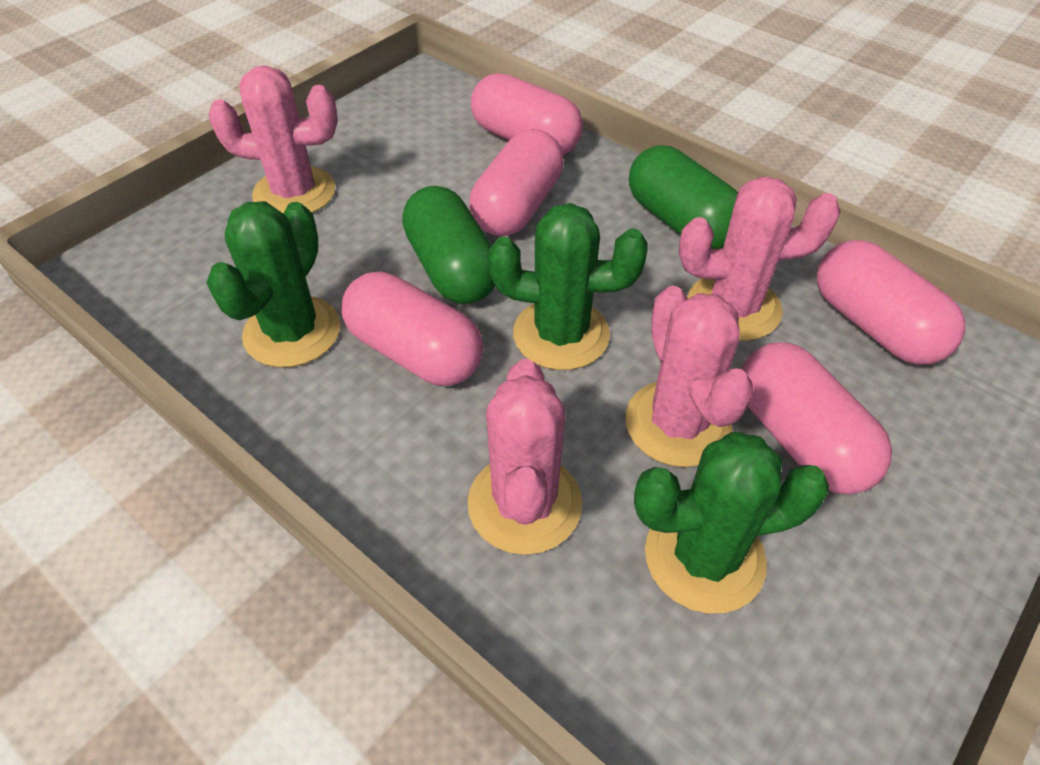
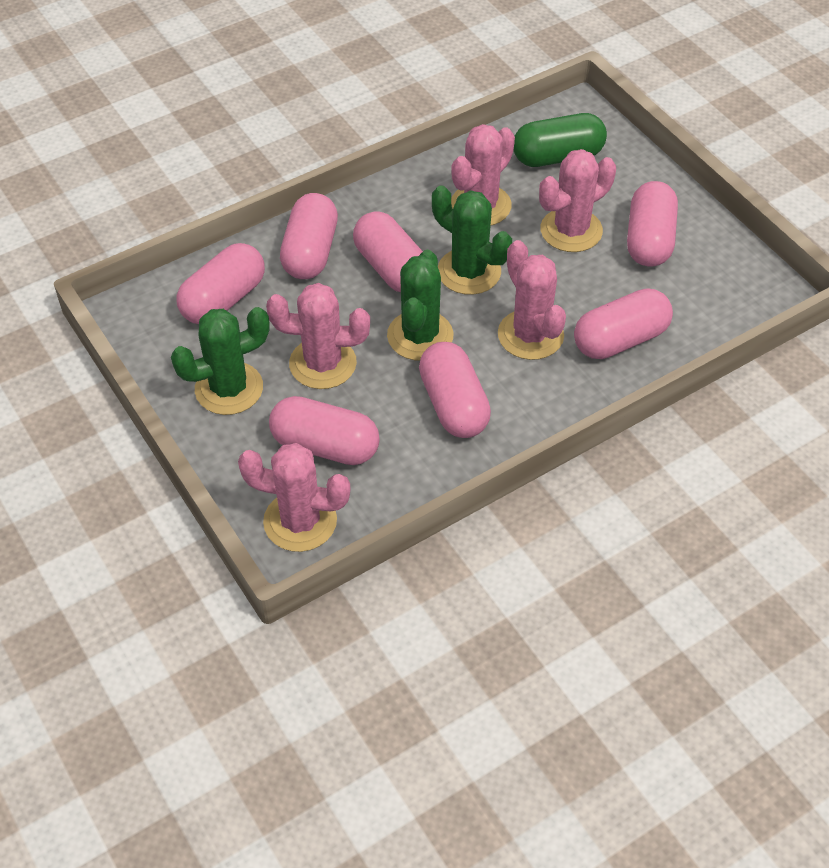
green capsule: [402,186,495,304] [629,145,738,249] = 2 -> [513,113,607,167] = 1
pink cactus: [208,65,338,214] [467,359,582,555] [625,286,754,467] [679,176,841,341] = 4 -> [238,443,350,552] [266,283,370,389] [451,124,515,226] [498,240,566,360] [539,149,616,252] = 5
pink capsule: [342,272,483,386] [469,129,564,236] [471,73,583,155] [741,342,892,495] [817,240,966,365] = 5 -> [177,243,265,324] [269,396,380,465] [280,193,338,279] [353,211,423,292] [419,342,491,438] [574,289,673,359] [627,181,678,266] = 7

